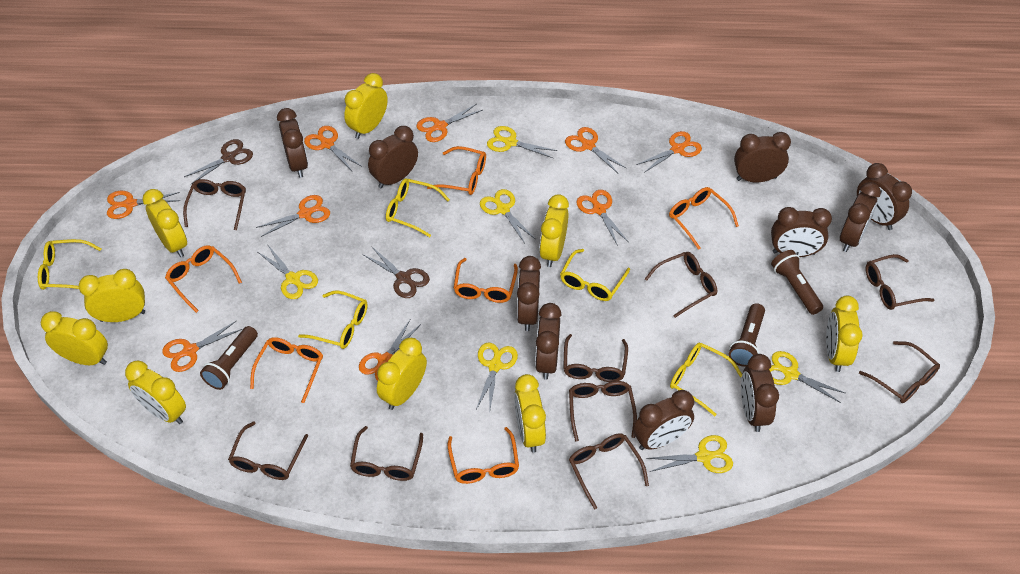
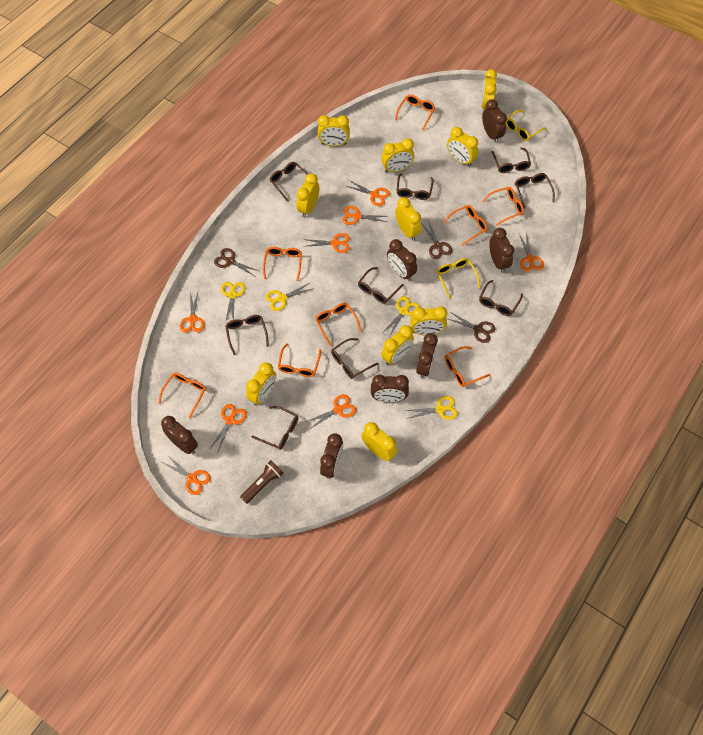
brown clock: [277,108,308,178] [368,126,418,188] [517,256,541,331] [535,303,562,379] [633,390,694,450] [734,132,791,182] [741,354,779,432] [771,207,832,257] [840,182,881,252] [857,163,912,230] = 10 -> [161,416,198,454] [320,433,343,479] [371,374,409,402] [387,239,417,281] [416,333,438,378] [482,99,507,143] [489,228,514,273] = 7
brown flashlight: [200,326,258,390] [729,303,765,367] [771,250,823,315] = 3 -> [240,460,283,504] = 1
brown scissors: [184,139,253,184] [362,246,430,298] = 2 -> [214,248,259,277] [421,220,452,259] [446,312,495,343] = 3
orange glasses: [165,245,242,313] [250,337,323,403] [427,146,486,195] [447,427,519,484] [454,258,518,303] [669,187,739,250] = 6 -> [159,373,206,418] [263,247,302,281] [278,343,321,377] [315,303,361,346] [395,95,435,130] [443,205,487,246] [445,346,490,387] [482,187,524,226] = 8
orange scissors: [107,191,180,219] [162,321,242,372] [256,195,330,237] [304,126,361,171] [359,320,421,381] [416,104,483,142] [565,127,627,173] [576,190,628,246] [637,131,702,173] = 9 -> [162,455,211,495] [180,292,205,333] [210,404,247,451] [303,233,350,253] [306,394,356,429] [342,206,387,225] [346,180,390,206] [519,234,544,272] = 8
yellow clock: [41,311,108,365] [78,269,145,322] [125,361,186,424] [142,189,187,257] [344,73,388,139] [377,338,427,410] [514,374,546,453] [540,194,569,267] [826,296,863,372] = 9 -> [246,362,277,405] [297,173,319,218] [318,115,350,146] [361,422,398,461] [381,138,414,173] [381,325,414,365] [395,197,421,241] [410,306,447,335] [447,127,478,166] [481,69,497,109] = 10
yellow glasses: [38,239,101,290] [298,291,368,349] [386,178,450,237] [560,249,630,301] [670,343,742,416] = 5 -> [437,258,480,298] [505,110,546,141] = 2
yellow scissors: [258,244,318,299] [476,343,518,409] [480,189,535,243] [487,126,557,158] [646,435,733,473] [769,351,845,403] = 6 -> [221,282,245,323] [266,283,314,311] [382,296,420,337] [405,396,458,420] = 4

